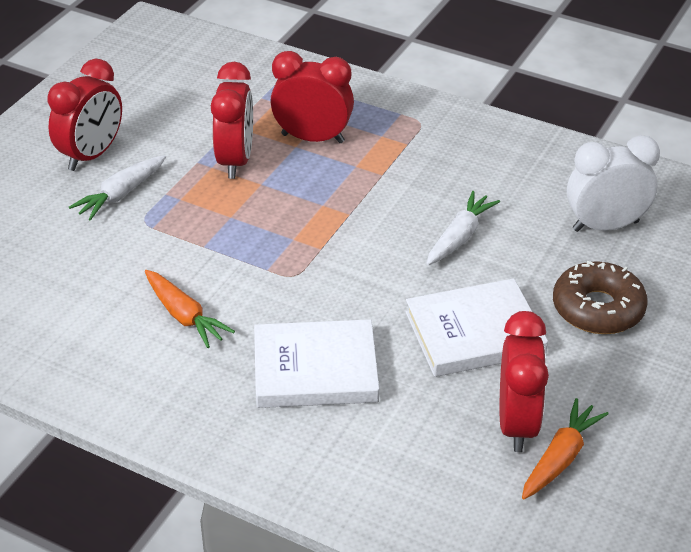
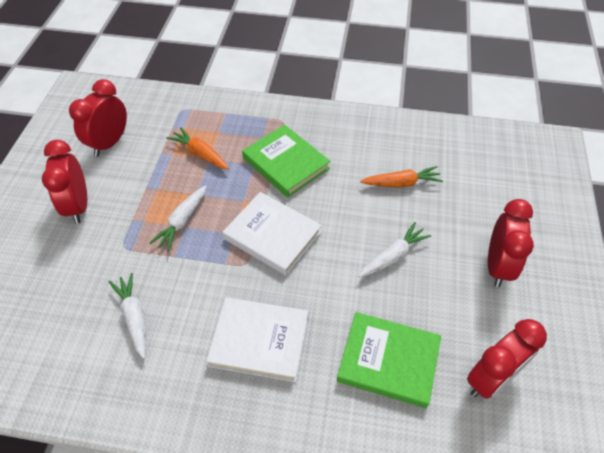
brown donut: [553,261,648,334] = 1 -> none = 0
green book: none = 0 -> [242,125,331,197] [337,312,441,408] = 2
white carrot: [69,155,166,221] [426,191,500,265] = 2 -> [109,273,146,359] [149,185,207,252] [358,222,431,278] = 3
white clock: [567,135,660,232] = 1 -> none = 0

